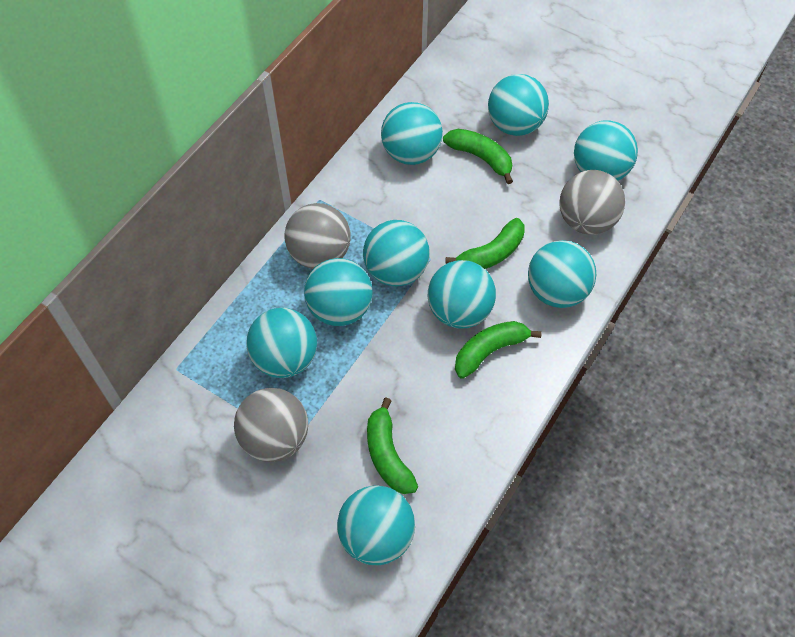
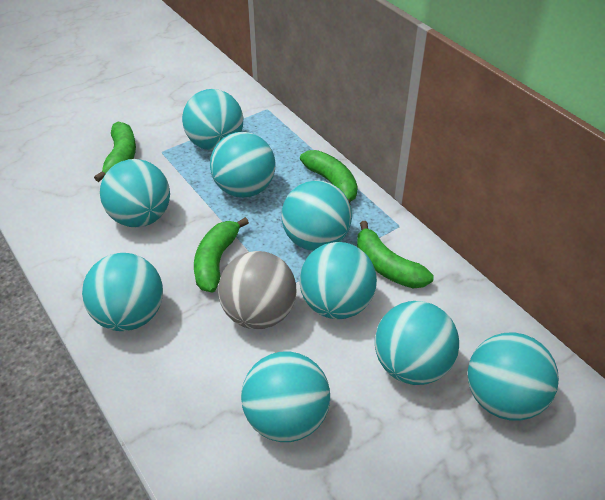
grey ball: [234,388,308,462] [284,203,351,269] [559,170,625,235] = 3 -> [218,251,296,329] = 1

